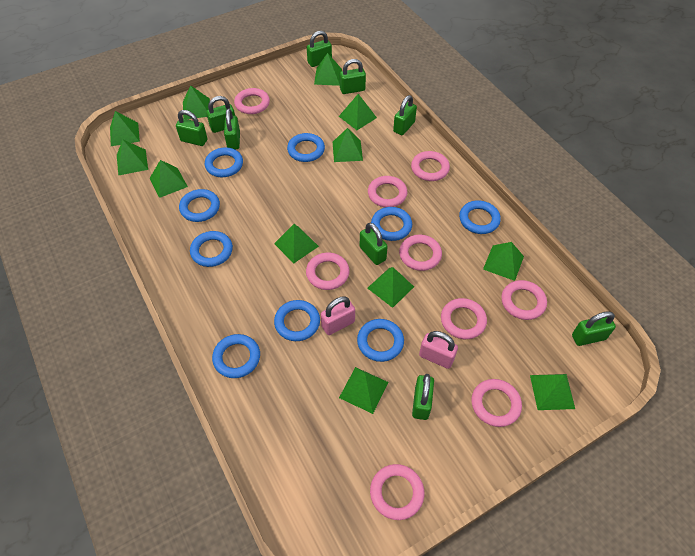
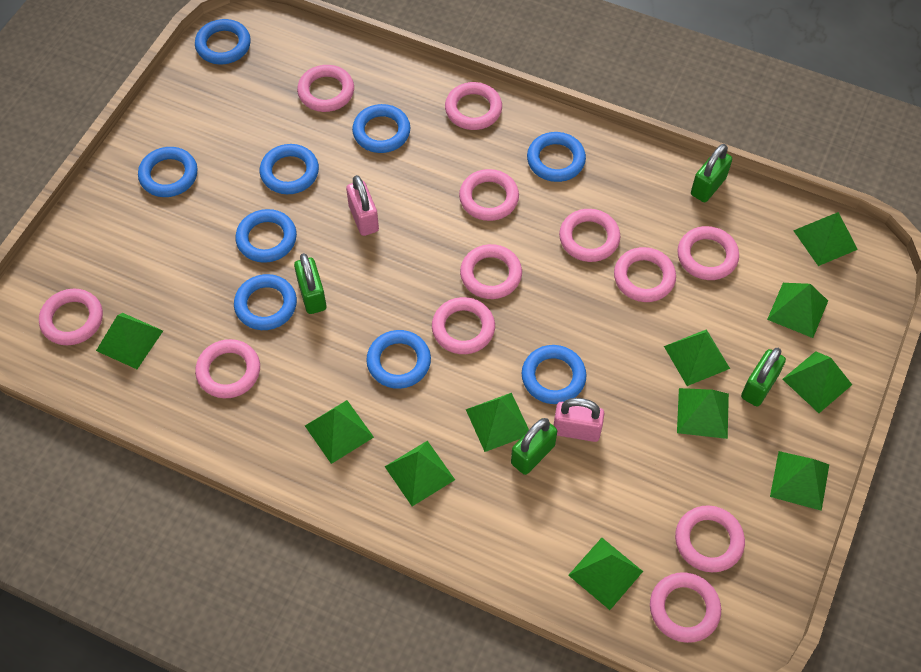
green padlock: [176,110,207,146] [206,96,235,133] [224,108,240,149] [307,31,332,67] [340,59,366,94] [360,223,388,265] [393,95,417,135] [412,374,434,420] [572,311,616,346] = 9 -> [294,253,327,314] [511,418,557,475] [691,144,732,202] [741,348,786,406] = 4
green pyramid: [110,111,140,146] [117,140,148,176] [149,160,188,198] [183,85,210,119] [274,224,319,263] [314,53,342,86] [333,128,363,162] [339,94,377,130] [339,367,389,414] [368,267,414,308] [483,242,524,281] [530,374,575,410] = 12 -> [96,313,163,369] [305,400,374,464] [385,441,455,506] [466,393,529,452] [568,538,643,610] [664,329,730,386] [677,388,729,439] [767,283,828,338] [770,451,829,511] [782,351,852,413] [793,212,858,266] = 11
pink ring: [234,88,270,114] [306,253,349,290] [368,176,407,207] [370,464,424,520] [399,235,442,271] [411,151,450,181] [441,298,487,339] [472,379,522,427] [501,280,547,320] = 9 -> [39,289,103,345] [195,339,260,398] [297,65,354,112] [432,297,495,354] [445,82,502,130] [459,169,519,221] [460,244,522,299] [559,209,620,262] [614,247,676,302] [650,572,721,643] [675,505,745,572] [678,226,739,280] = 12

